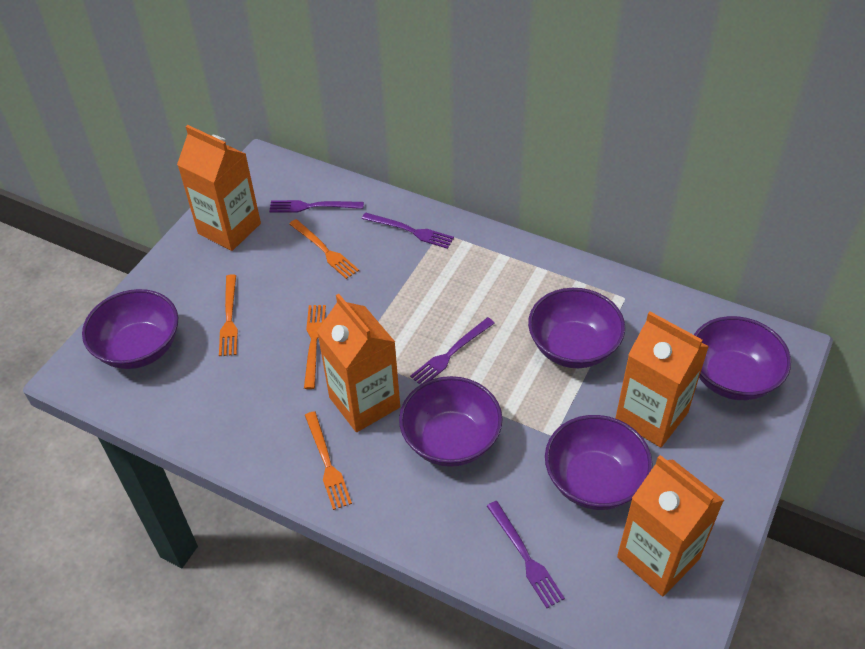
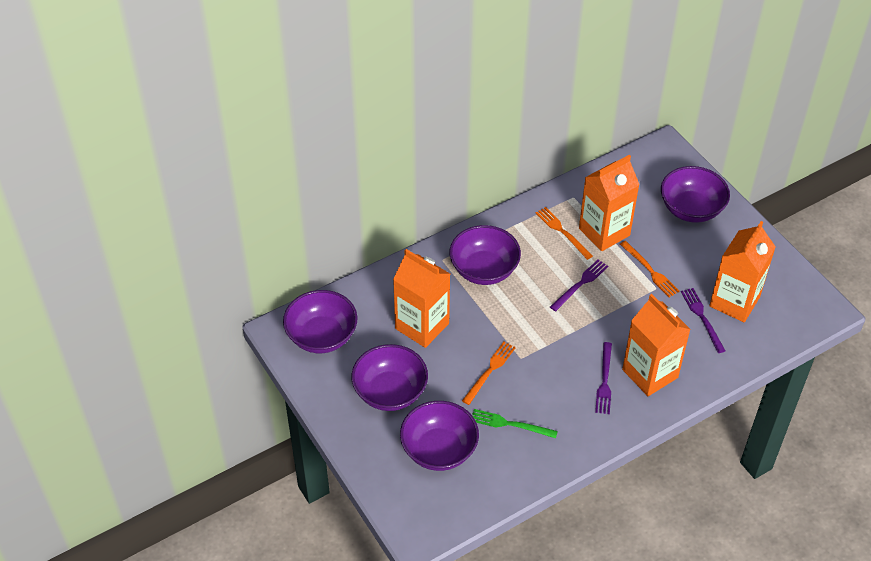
green fork: none = 0 -> [472,409,558,438] = 1
orange fork: [219,274,238,356] [289,219,359,279] [304,305,326,389] [305,411,352,510] = 4 -> [462,342,516,405] [536,207,593,260] [620,241,679,297] = 3
purple fork: [269,200,364,213] [362,212,454,249] [410,317,495,384] [487,501,565,608] = 4 -> [550,260,608,311] [595,342,612,414] [681,288,725,353] = 3

